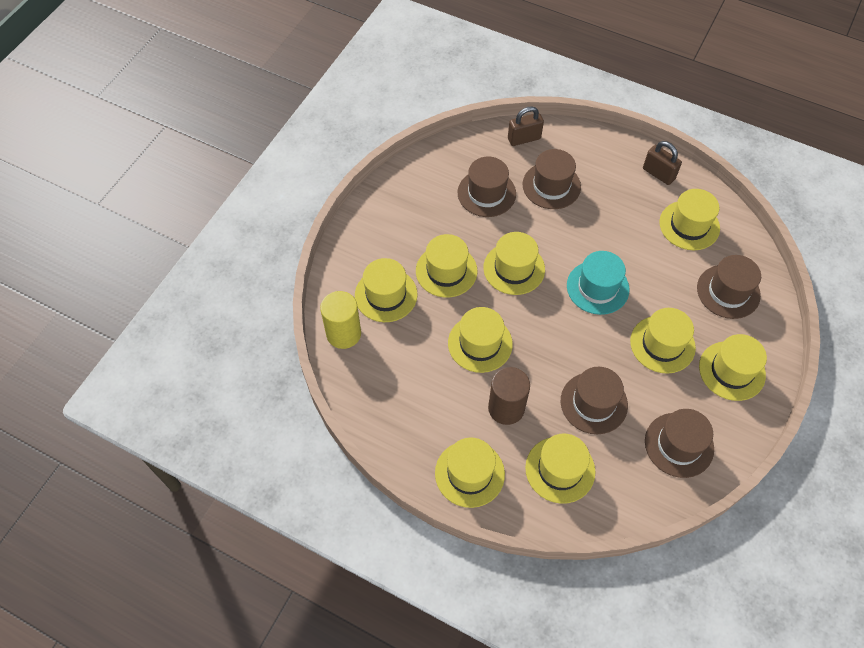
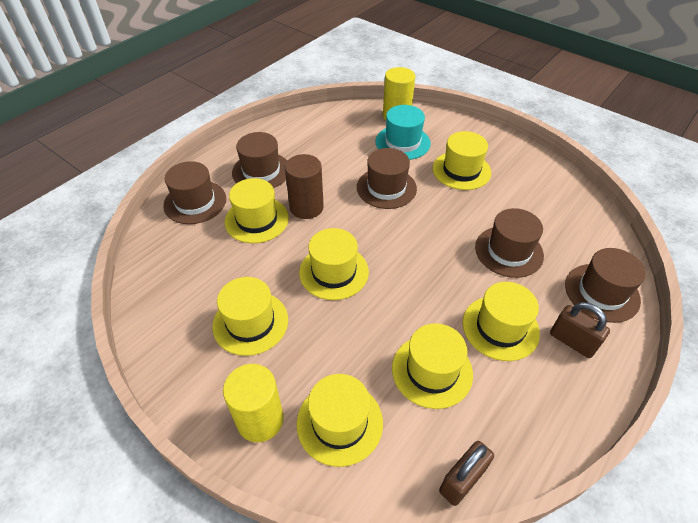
yellow cylinder: [320,291,361,349] = 1 -> [223,364,284,442] [383,67,415,120] = 2
yellow hat: [355,258,418,322] [416,234,477,298] [435,437,505,508] [448,307,513,373] [483,232,545,295] [525,434,596,504] [630,308,696,374] [659,189,720,250] [699,334,767,401] = 9 -> [212,277,288,356] [225,178,289,243] [296,374,383,467] [299,228,369,300] [392,323,473,409] [433,131,491,190] [463,282,540,361] = 7

